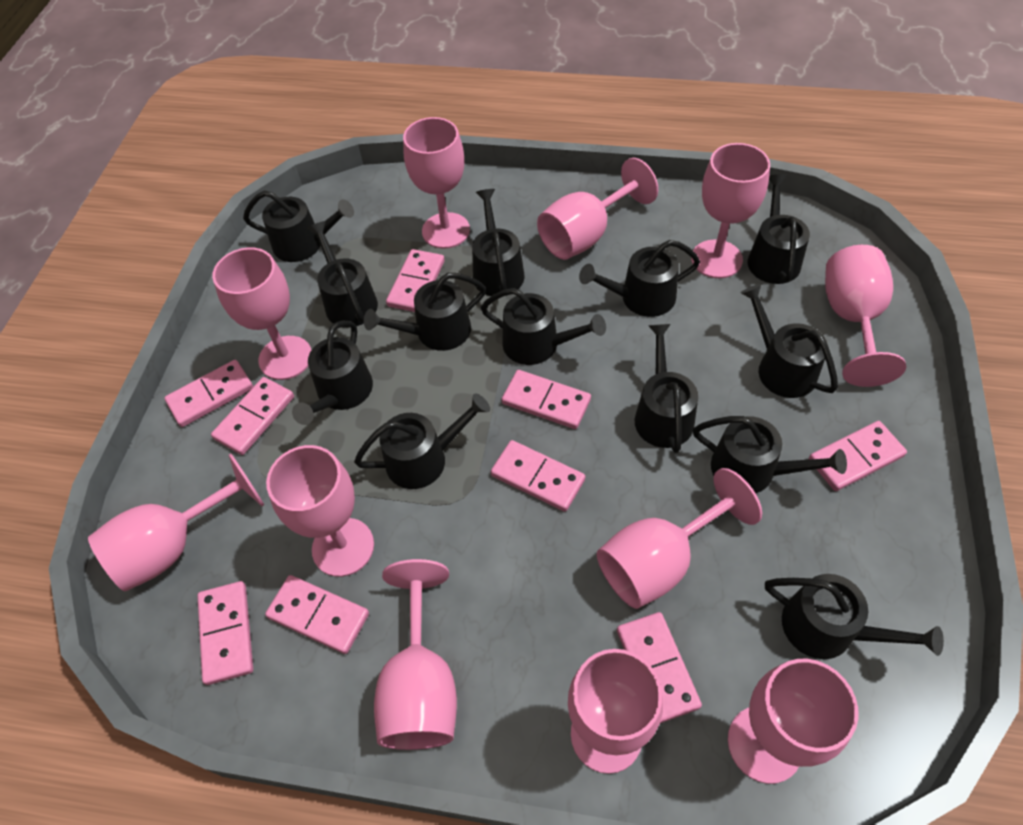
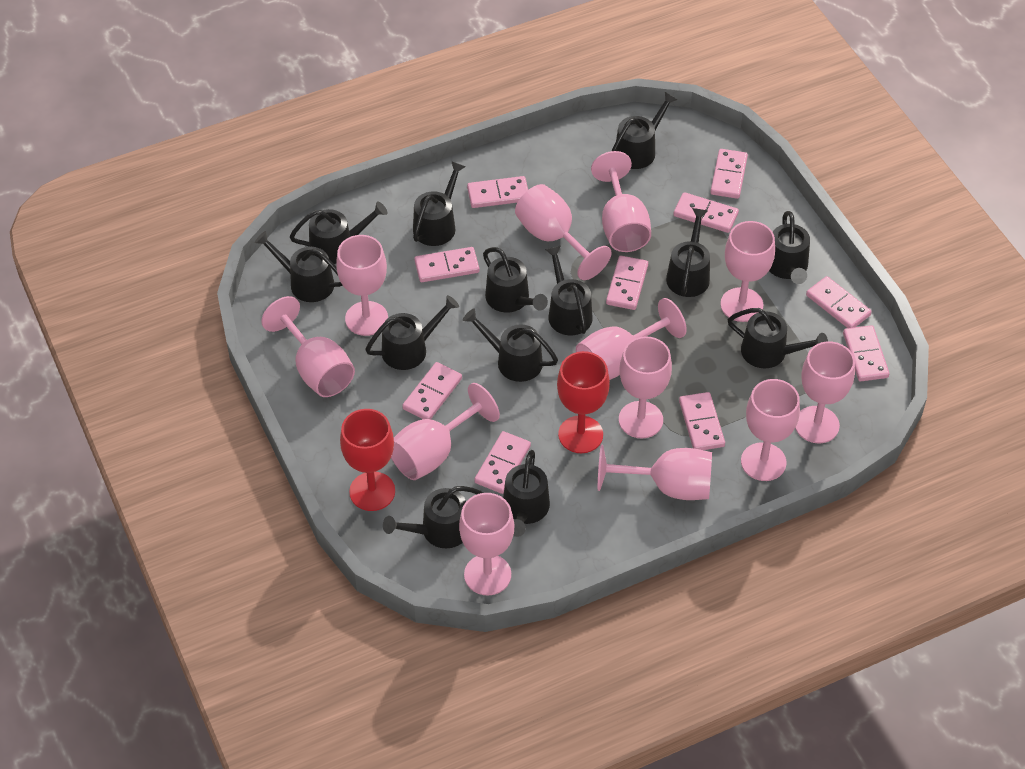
pink domino: [164,360,253,427] [197,581,253,685] [211,377,294,455] [265,575,369,654] [386,249,445,312] [491,440,585,512] [502,370,591,429] [617,612,702,723] [809,421,907,491] = 9 -> [402,362,462,419] [414,247,479,282] [467,176,528,208] [474,431,531,494] [606,256,648,310] [673,192,739,233] [679,392,725,450] [711,149,748,199] [806,276,872,328] [843,325,889,381] = 10
pink goblet: [88,454,264,591] [212,247,311,380] [266,445,374,577] [374,559,457,750] [403,117,470,249] [537,158,658,260] [568,649,663,774] [597,468,762,609] [691,143,770,278] [728,659,858,784] [825,245,906,387] = 11 -> [261,296,355,397] [336,235,388,336] [391,383,500,480] [459,493,514,595] [515,184,612,280] [576,298,687,380] [591,151,651,252] [598,445,712,500] [619,336,672,438] [720,221,775,322] [741,379,800,481] [795,342,855,443] = 12
red goblet: none = 0 -> [340,409,395,511] [557,351,610,453] = 2

